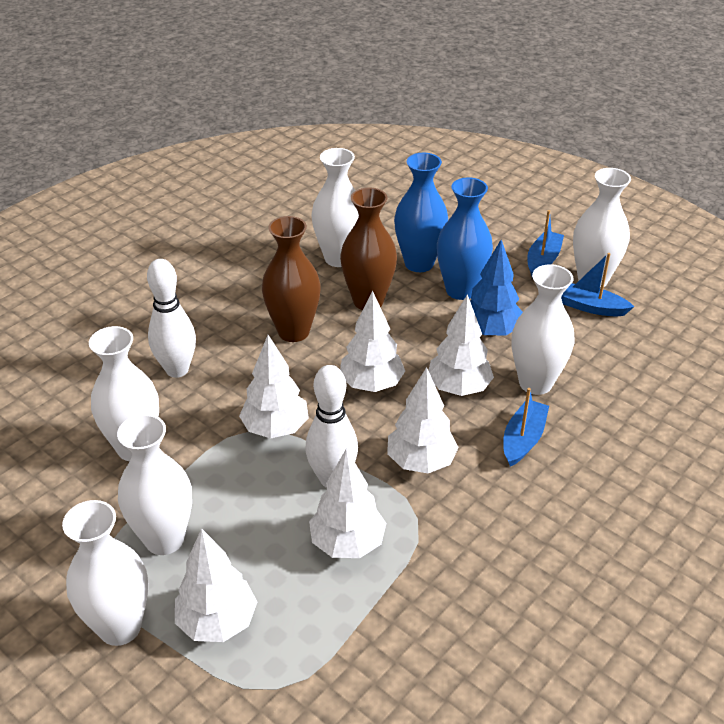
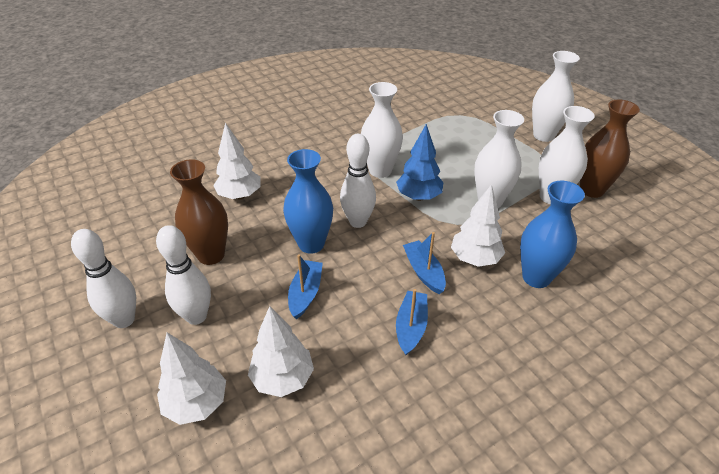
white bowling pin: [147,259,196,378] [305,365,358,488] = 2 -> [71,229,136,328] [156,225,211,325] [340,134,376,228] = 3
white tree: [175,528,257,642] [239,335,309,438] [309,449,386,558] [340,291,405,392] [387,367,459,473] [428,294,494,396] = 6 -> [157,333,226,425] [213,123,260,199] [248,306,314,397] [451,184,505,267] = 4
white vase: [62,500,148,646] [89,326,159,461] [117,414,192,555] [311,148,359,267] [512,264,575,395] [573,168,631,288] = 6 -> [361,82,403,178] [474,110,524,208] [532,51,580,142] [539,106,595,204] = 4

